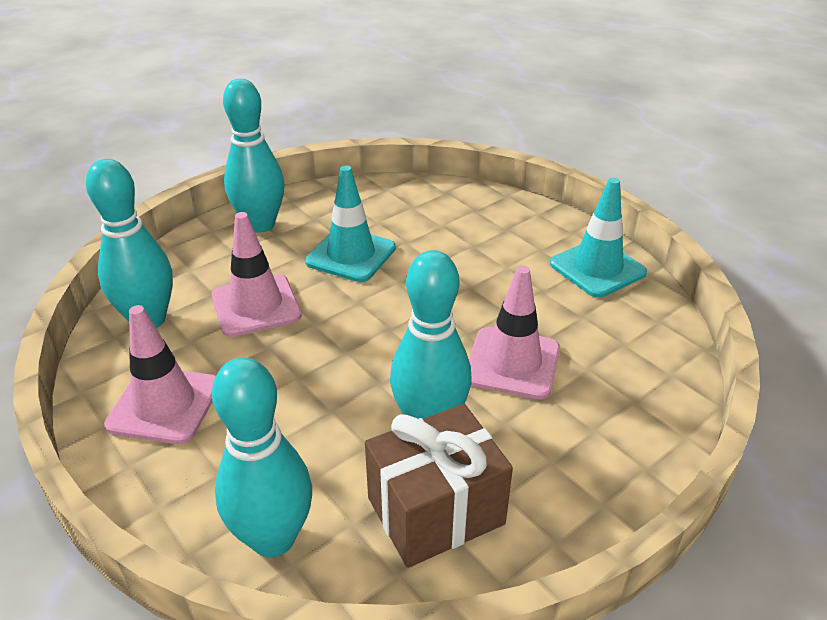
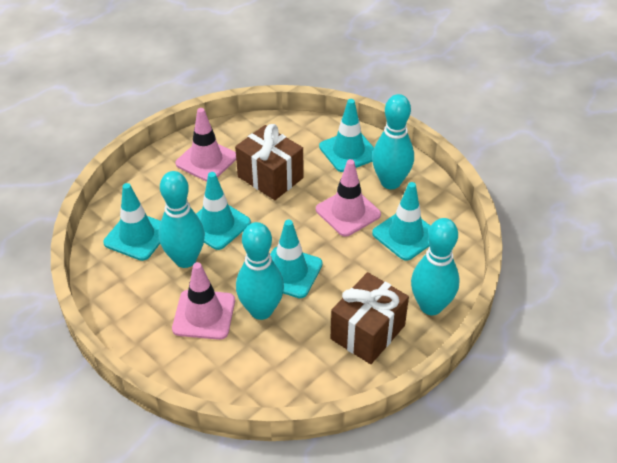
brown gift: [365,404,513,568] = 1 -> [235,124,303,200] [331,272,409,364] = 2
turquoise traffic cone: [305,166,396,282] [550,178,647,298] = 2 -> [103,183,161,261] [196,172,251,250] [270,220,323,298] [319,99,374,172] [372,182,430,261] = 5

